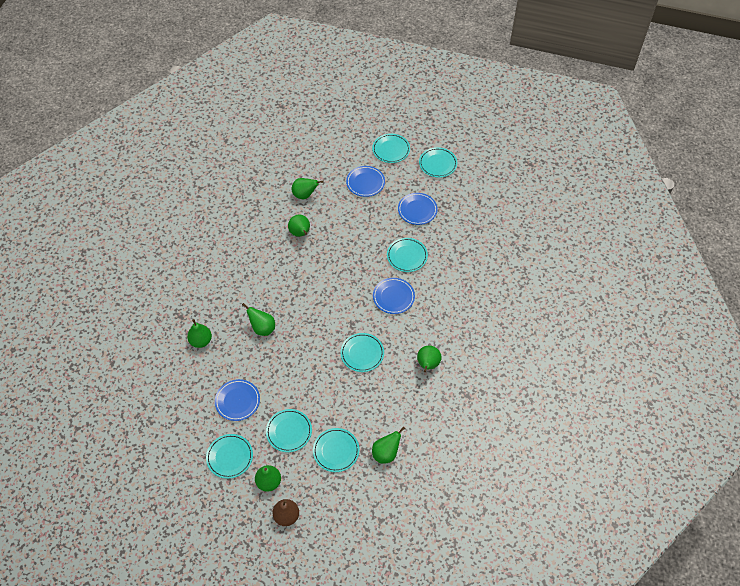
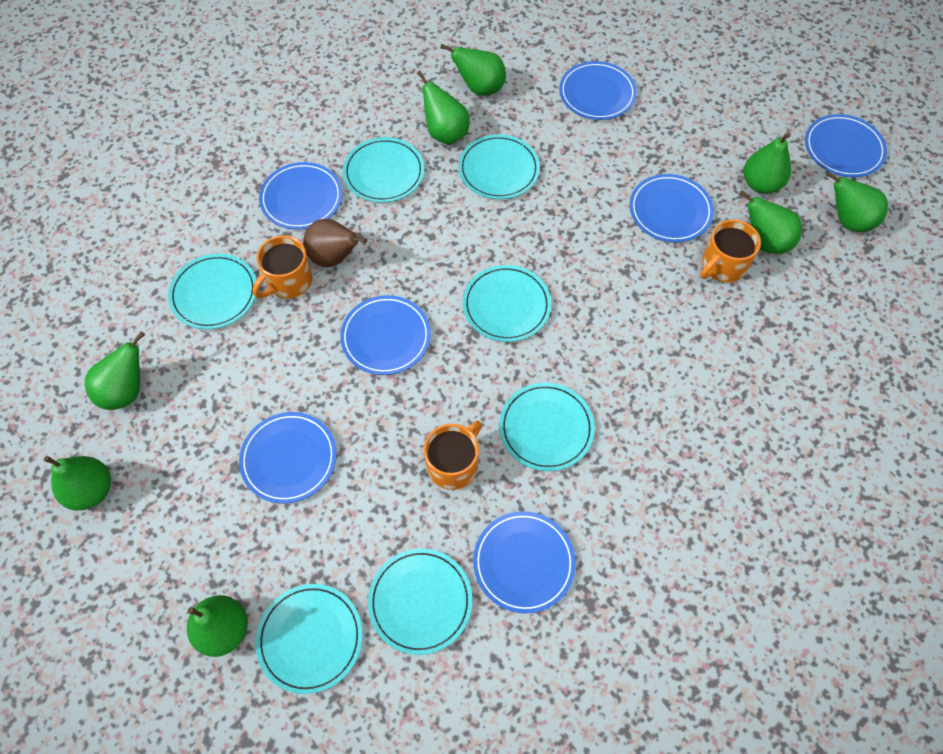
blue plate: [215,379,260,421] [346,166,385,197] [373,278,415,314] [398,193,438,225] = 4 -> [239,412,337,504] [259,162,342,229] [340,295,431,375] [473,511,576,614] [559,61,637,120] [630,174,714,242] [805,114,887,177] = 7
green pear: [187,319,212,348] [242,303,275,336] [255,465,281,492] [288,215,310,237] [292,178,323,199] [372,426,405,464] [417,345,442,372] = 7 -> [44,456,111,510] [85,331,145,410] [187,595,248,657] [417,71,470,145] [440,44,506,95] [739,190,802,254] [744,133,791,194] [826,171,888,232] = 8
orange mug: none = 0 -> [253,235,312,299] [424,421,482,490] [700,219,761,282] = 3

